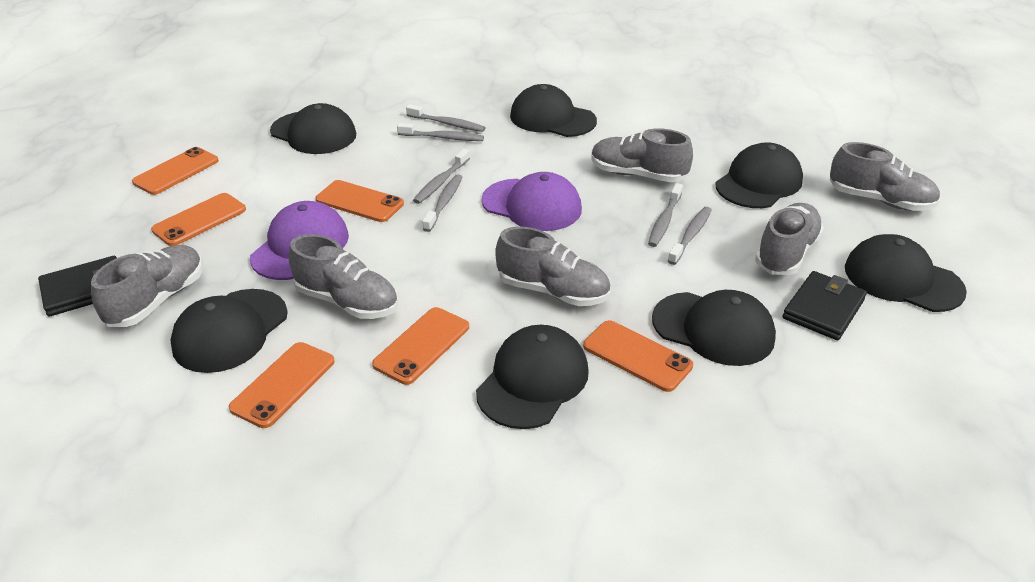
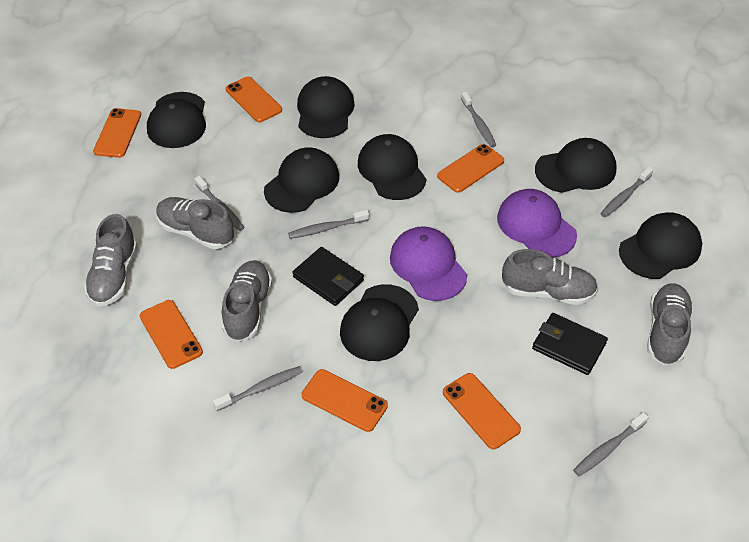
grey shoe: [91,245,203,327] [289,234,398,319] [495,227,610,306] [591,128,693,182] [755,203,824,275] [830,142,940,211] = 6 -> [84,214,138,307] [156,197,234,249] [222,260,272,342] [502,249,598,305] [647,284,693,365] = 5

